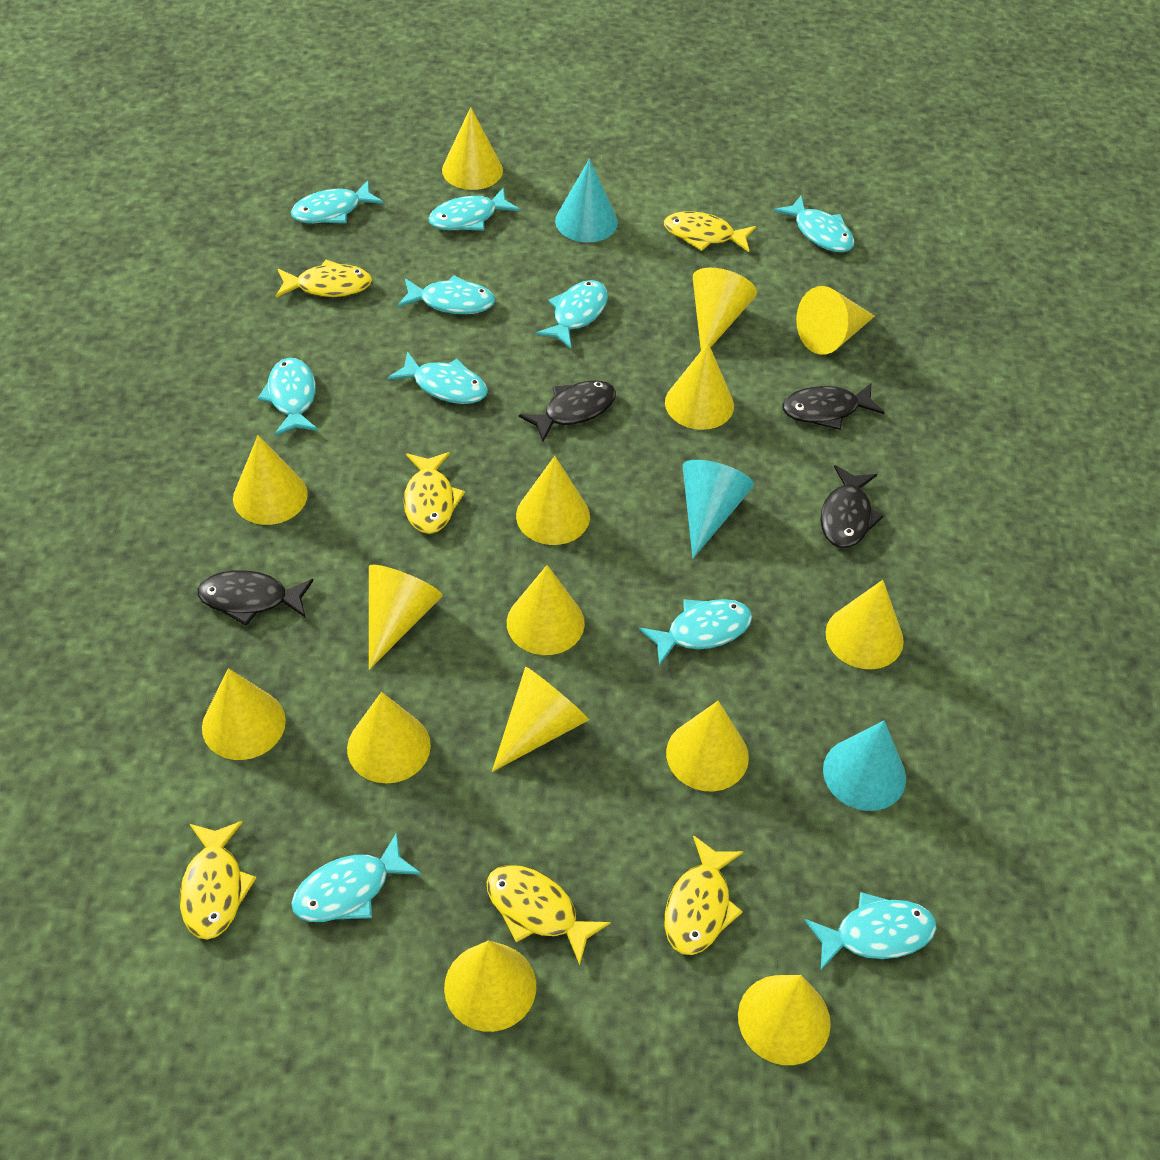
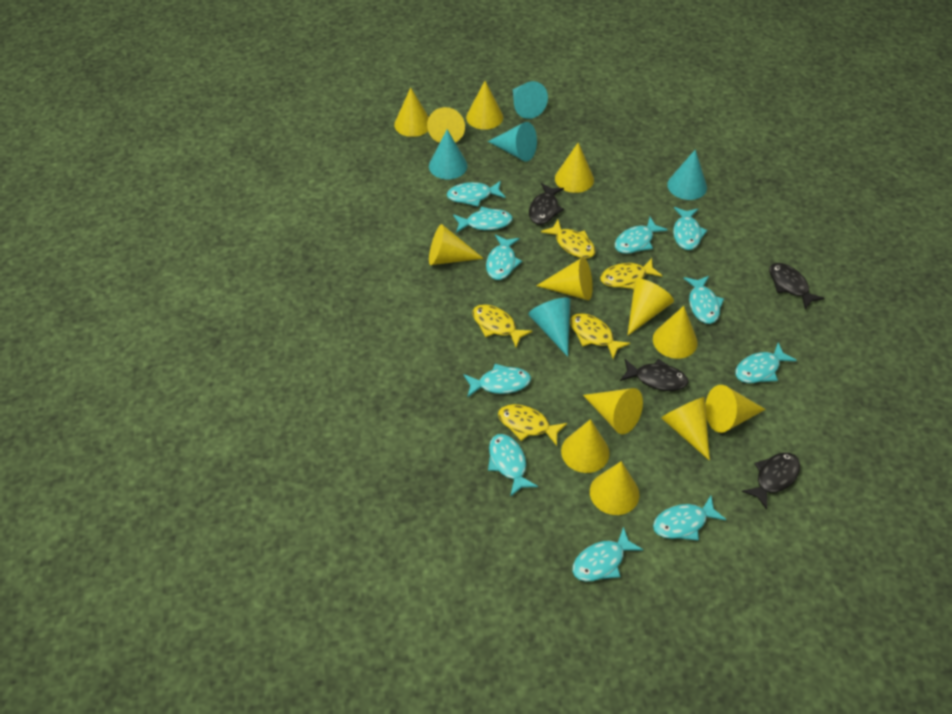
turquoise cone: [555,159,618,243] [683,460,754,559] [823,720,906,811] = 3 -> [429,130,467,179] [488,122,537,162] [513,81,548,119] [528,298,570,357] [667,149,707,200] = 5
turquoise fish: [258,358,318,436] [291,180,384,223] [291,832,421,922] [388,351,488,404] [397,275,495,314] [428,187,520,231] [536,280,608,349] [639,599,752,666] [774,196,855,252] [804,892,937,970] = 10 -> [447,181,505,206] [453,207,513,233] [463,364,531,398] [486,235,522,280] [488,434,538,497] [572,527,643,581] [615,217,668,254] [653,496,726,541] [673,207,707,250] [684,276,724,324] [735,343,797,383] = 11
yellow cone: [202,668,286,760] [233,435,308,525] [347,692,431,783] [369,565,443,670] [442,107,503,190] [444,940,536,1032] [492,667,589,772] [507,565,585,655] [516,456,590,545] [665,343,734,430] [666,701,749,791] [693,268,757,350] [738,975,831,1065] [796,286,875,355] [826,580,904,669] = 15 -> [394,87,429,137] [427,107,465,143] [429,224,484,265] [466,81,503,130] [536,257,593,300] [555,143,594,193] [561,419,610,473] [583,388,643,434] [590,461,639,515] [627,279,674,336] [653,306,698,359] [661,397,710,461] [705,385,766,433] = 13
yellow fish: [180,821,256,940] [276,260,372,298] [404,452,465,534] [486,865,611,965] [664,211,756,252] [665,835,743,955] = 6 -> [472,304,533,348] [498,404,567,446] [541,220,595,258] [570,313,630,359] [600,258,662,289] = 5

